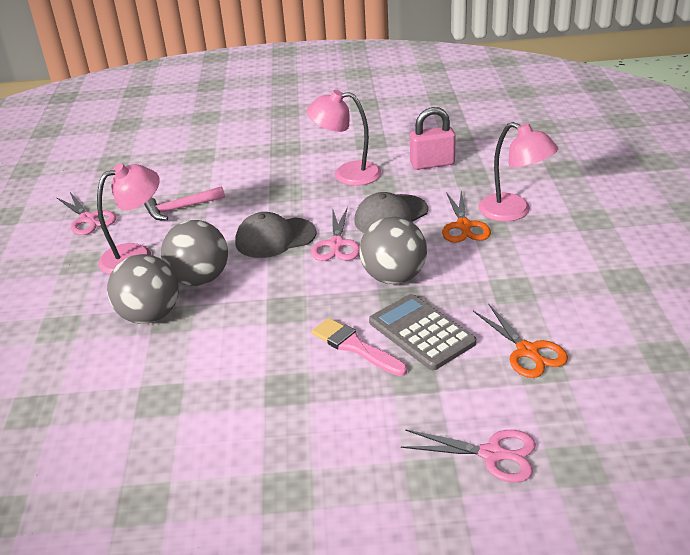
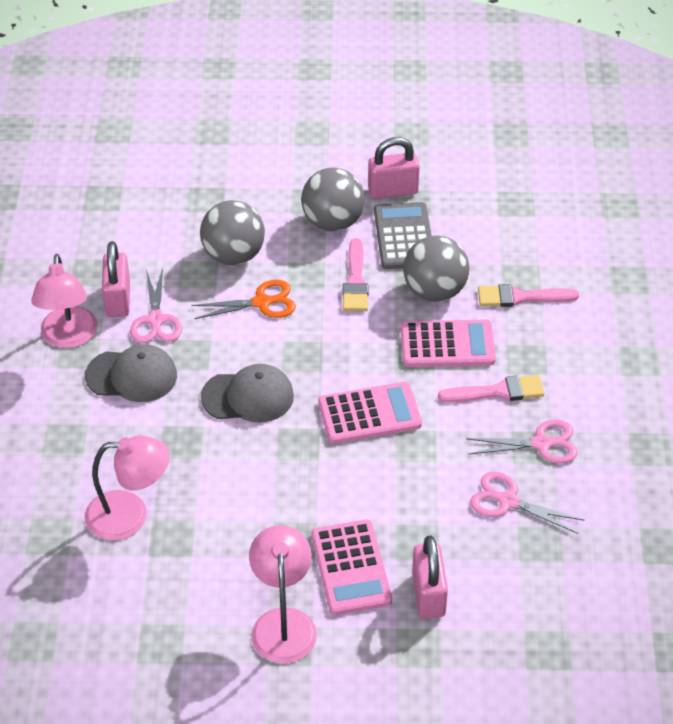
orange scissors: [442,190,491,243] [473,303,568,378] = 2 -> [192,280,296,319] = 1
pink brush: [312,318,407,376] = 1 -> [343,238,368,311] [438,375,544,403] [478,284,579,307] = 3
pink calculator: none = 0 -> [312,520,392,615] [318,382,422,444] [401,319,496,367] = 3
pink hammer: [144,186,225,220] = 1 -> none = 0
pink padlock: [410,107,456,170] = 1 -> [102,241,130,317] [368,137,420,199] [412,536,448,619] = 3

